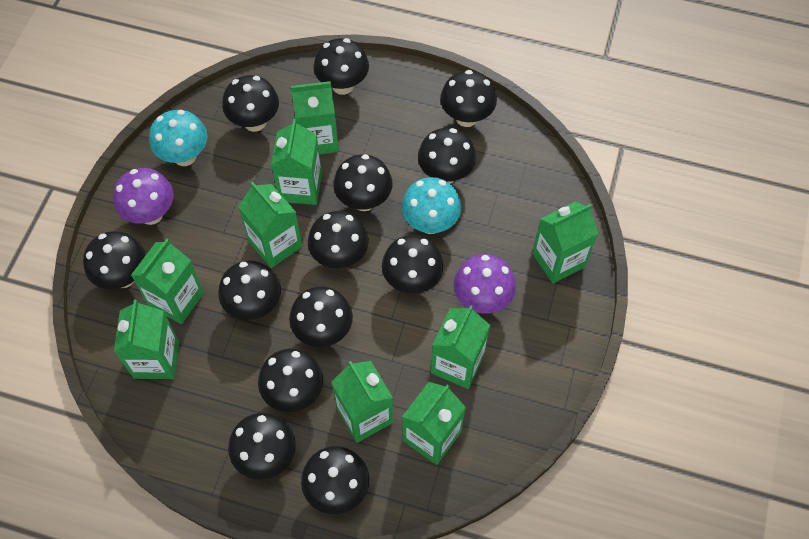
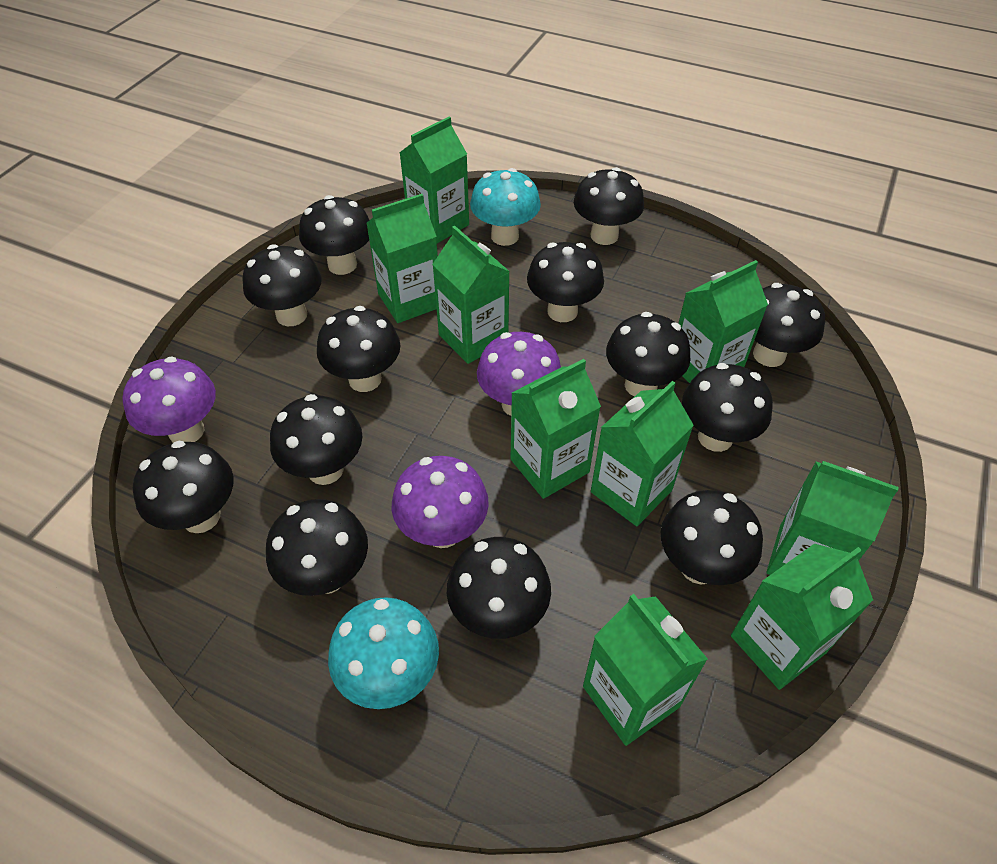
purple mushroom: [113,168,174,225] [454,254,516,313] = 2 -> [122,356,216,443] [392,456,489,548] [477,332,561,416] = 3

